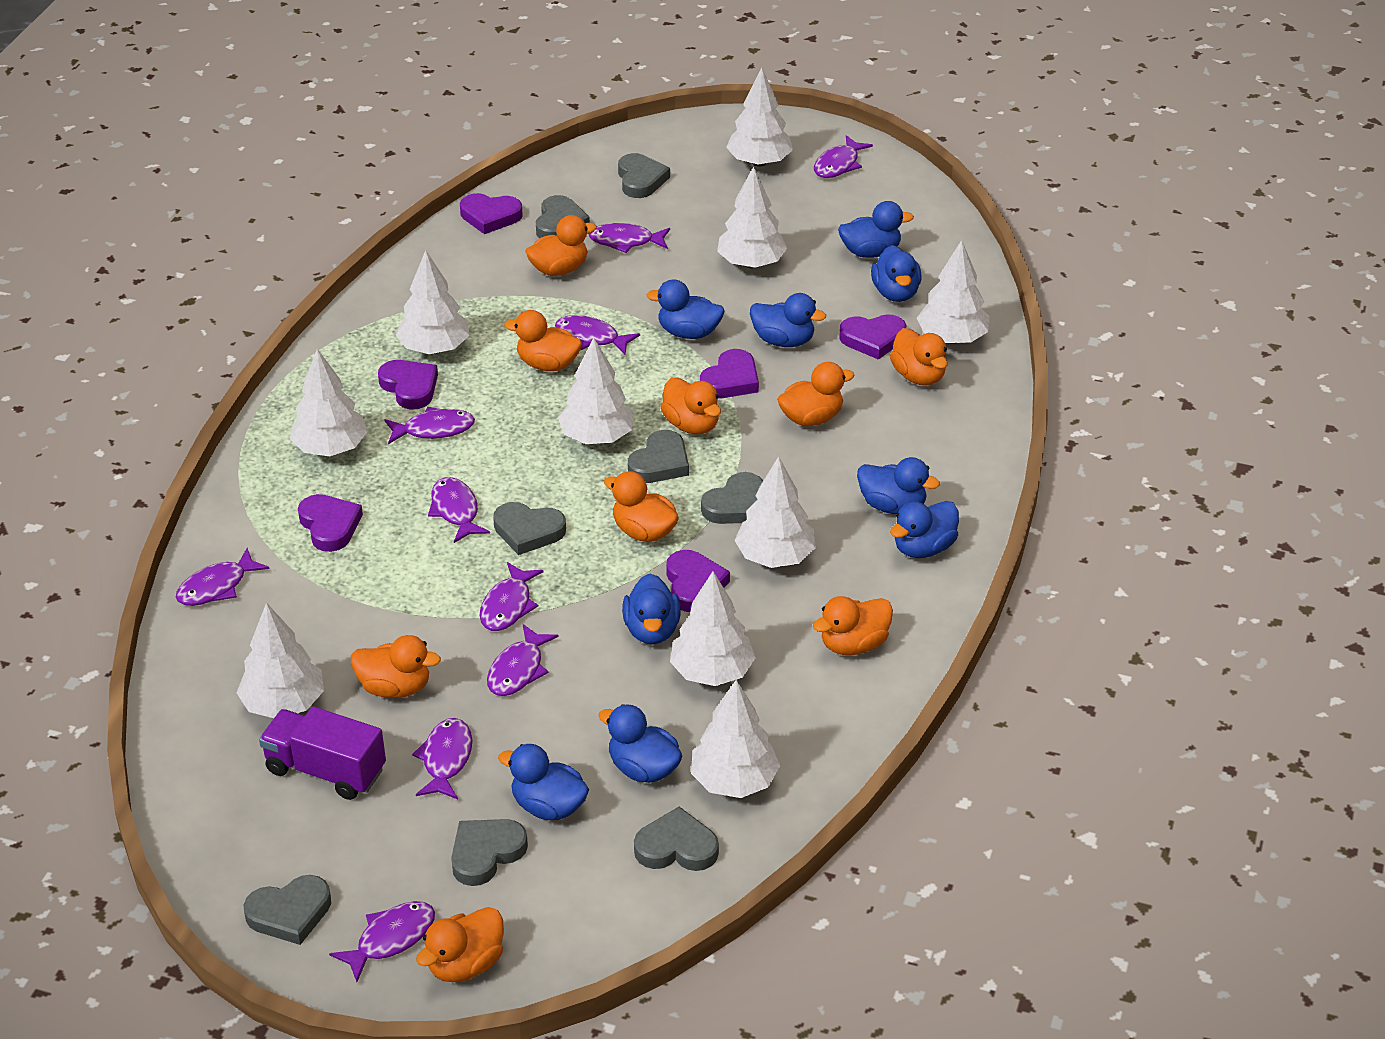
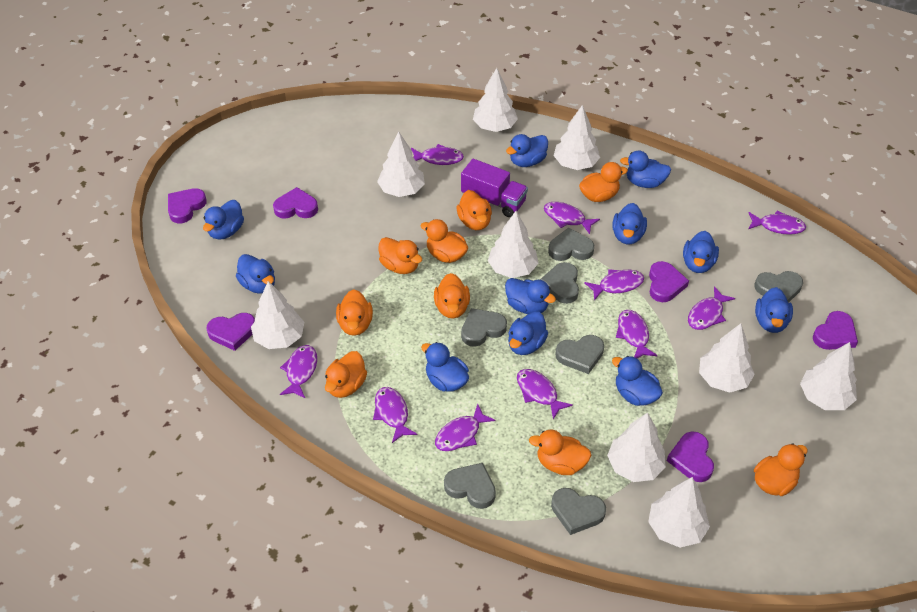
blue duck: [498,744,589,820] [598,704,682,783] [622,574,681,644] [646,279,724,339] [750,293,826,347] [838,201,914,258] [857,457,940,514] [871,245,922,302] [890,501,959,558] = 9 -> [203,200,244,239] [236,254,275,294] [421,342,469,392] [505,278,556,314] [506,134,548,167] [508,311,548,355] [612,203,647,244] [612,356,663,406] [620,151,671,188] [683,231,719,273] [755,287,793,333] = 11
grey heart: [244,875,331,945] [451,819,528,886] [493,502,566,555] [536,195,590,238] [618,153,670,198] [628,430,689,483] [634,807,719,871] [701,472,763,524] = 8 -> [444,463,496,509] [461,308,507,347] [540,262,579,304] [548,227,594,261] [551,488,606,535] [555,335,604,374] [754,271,803,303] = 7
white tree: [237,602,324,718] [290,349,368,456] [396,250,470,354] [558,338,635,444] [670,571,756,686] [691,680,780,798] [717,166,788,268] [726,67,793,167] [734,456,816,568] [917,240,990,344] = 10 -> [251,281,304,349] [377,131,425,197] [473,68,518,132] [488,211,539,278] [554,105,600,170] [607,412,666,482] [648,477,710,548] [699,323,755,393] [800,342,857,410] = 9

